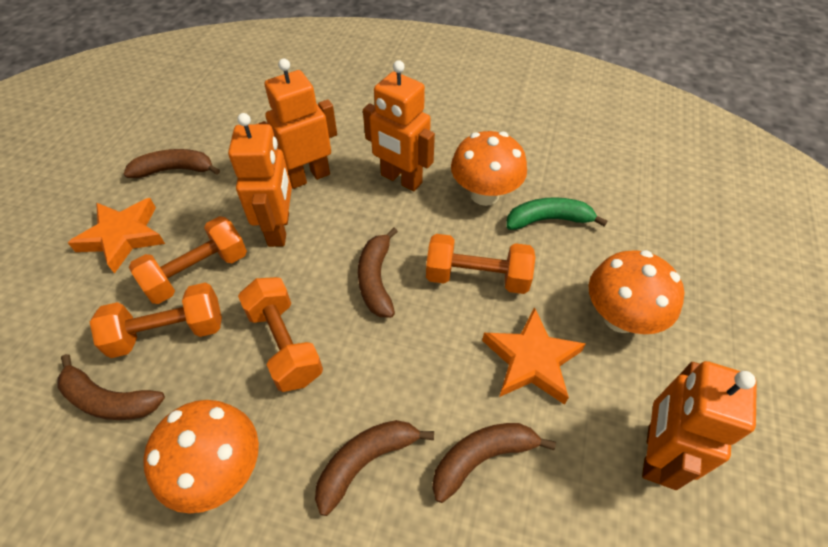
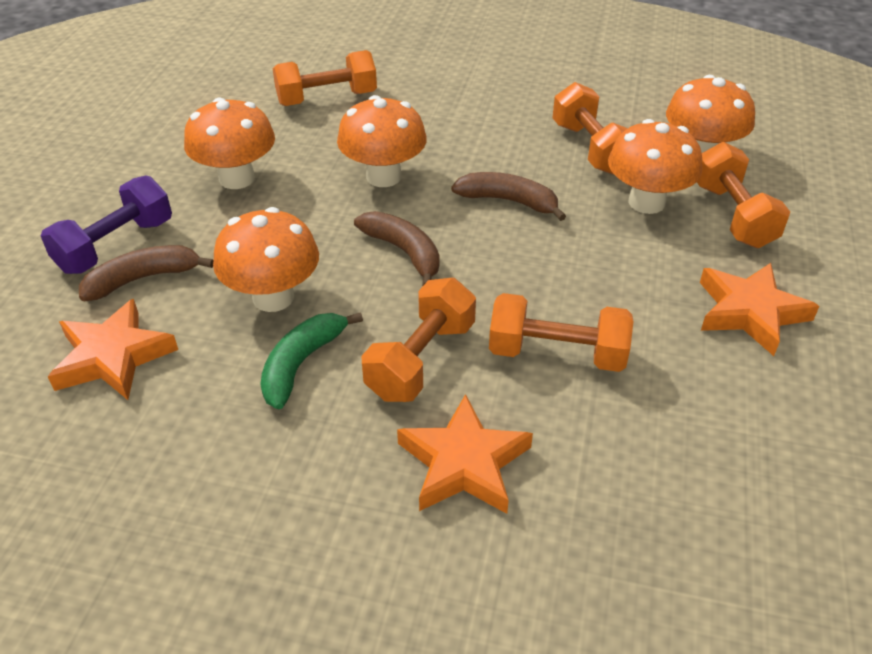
brown banana: [57,354,165,420] [123,149,220,178] [315,420,434,516] [358,227,398,318] [432,423,556,503] = 5 -> [79,245,213,301] [354,211,440,286] [451,172,566,221] = 3
orange dumbbell: [90,283,222,358] [129,216,247,304] [238,277,323,392] [426,234,535,294] = 4 -> [273,50,377,106] [361,278,476,402] [489,293,634,372] [552,82,628,174] [697,142,790,248] = 5
orange mushroom: [143,400,259,514] [451,131,527,206] [589,250,684,334] = 3 -> [184,97,275,189] [213,207,319,312] [337,95,427,187] [608,119,702,214] [666,75,755,153] = 5
orange robot: [228,113,292,247] [258,59,337,189] [363,60,435,191] [642,361,757,490] = 4 -> none = 0
orange star: [68,198,165,274] [482,307,586,405] = 2 -> [48,299,178,400] [397,394,533,514] [700,263,819,356] = 3
purple dumbbell: none = 0 -> [41,175,172,274] = 1

